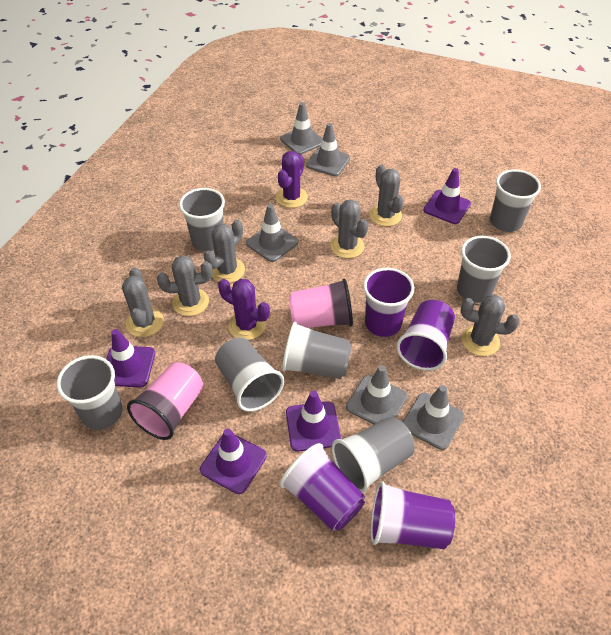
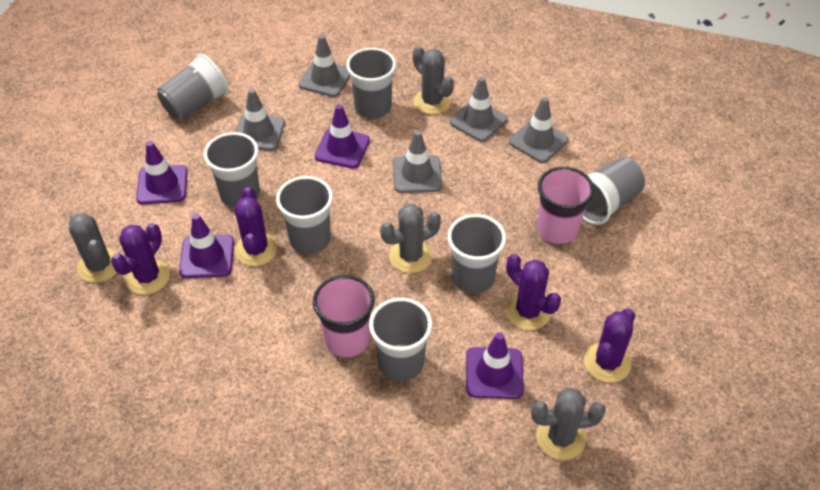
grey cactus: [122,267,164,337] [157,255,213,316] [204,220,245,283] [331,199,369,258] [370,165,404,226] [461,294,520,356] = 6 -> [69,213,117,283] [380,204,441,273] [413,46,454,114] [531,388,606,460] = 4
purple cactus: [218,279,270,340] [276,151,308,208] = 2 -> [111,223,170,295] [235,187,278,266] [506,254,561,330] [584,308,635,383] = 4
purple cup: [280,443,365,531] [363,268,414,337] [371,481,455,549] [396,300,455,371] = 4 -> none = 0

